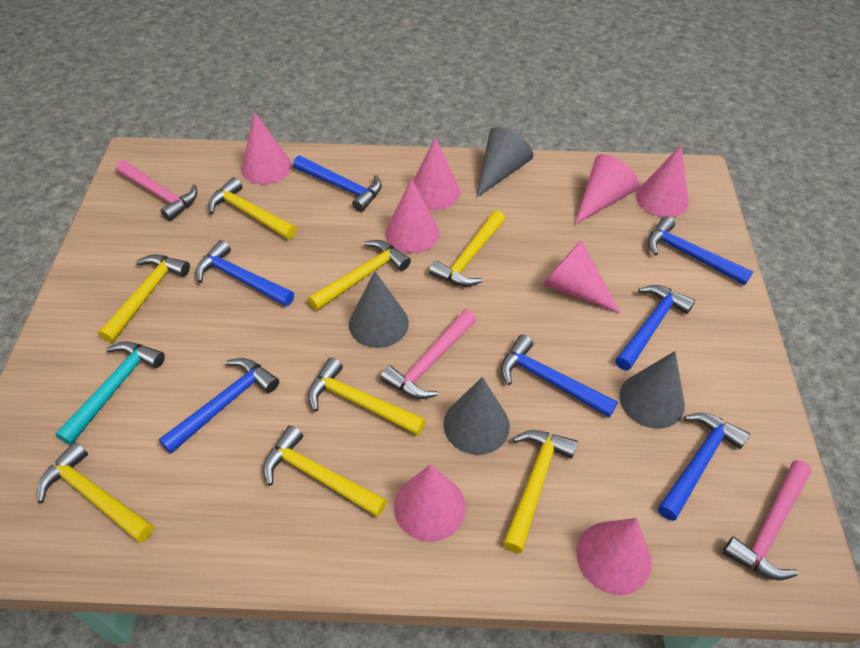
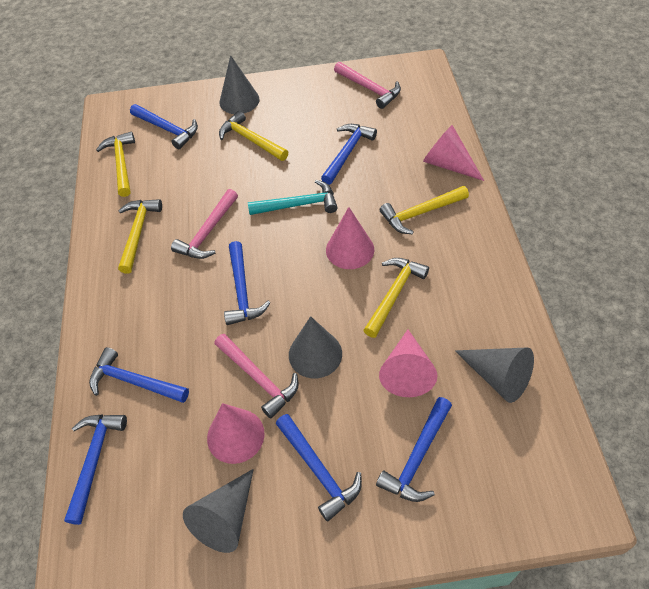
pink cone: [241,112,292,184] [385,178,439,253] [394,464,465,542] [413,137,460,210] [542,240,620,313] [575,154,639,224] [577,518,652,595] [636,145,689,217] = 8 -> [207,403,265,464] [326,207,374,269] [379,330,437,397] [423,125,484,181] = 4
yellow hammer: [37,442,154,542] [98,254,190,343] [208,177,297,239] [263,425,387,517] [308,240,411,311] [308,357,426,435] [429,210,505,287] [503,430,578,553] = 8 -> [96,131,135,197] [118,199,162,274] [219,111,288,161] [363,258,429,338] [380,186,469,234] = 5

